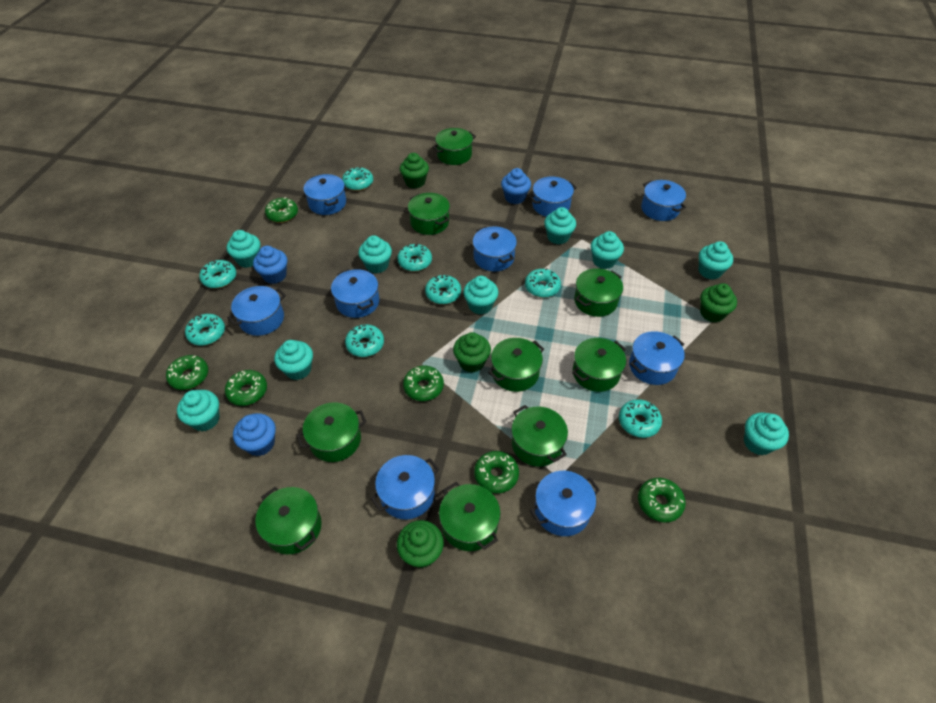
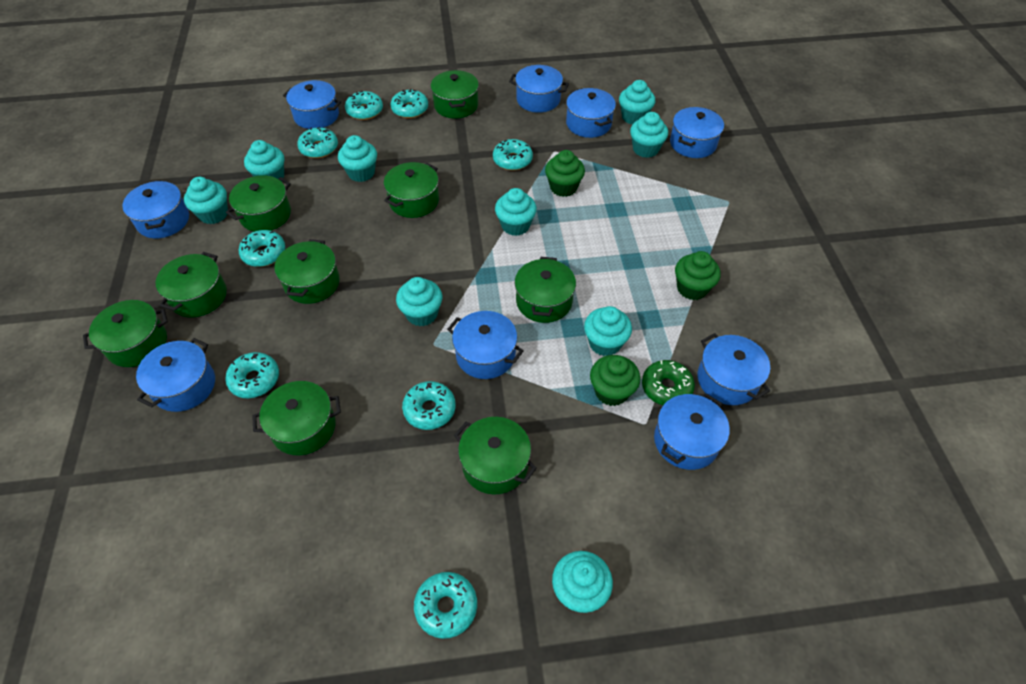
blue cupcake: [233,413,276,456] [253,246,287,284] [501,168,531,204] = 3 -> none = 0
green cupcake: [397,520,444,568] [400,153,429,188] [453,332,491,373] [700,283,737,323] = 4 -> [545,150,585,197] [590,355,640,406] [675,251,721,300] = 3
green donut: [166,355,208,390] [225,370,267,406] [265,197,298,223] [403,366,444,401] [474,451,519,493] [638,478,686,523] = 6 -> [642,360,695,406] = 1

